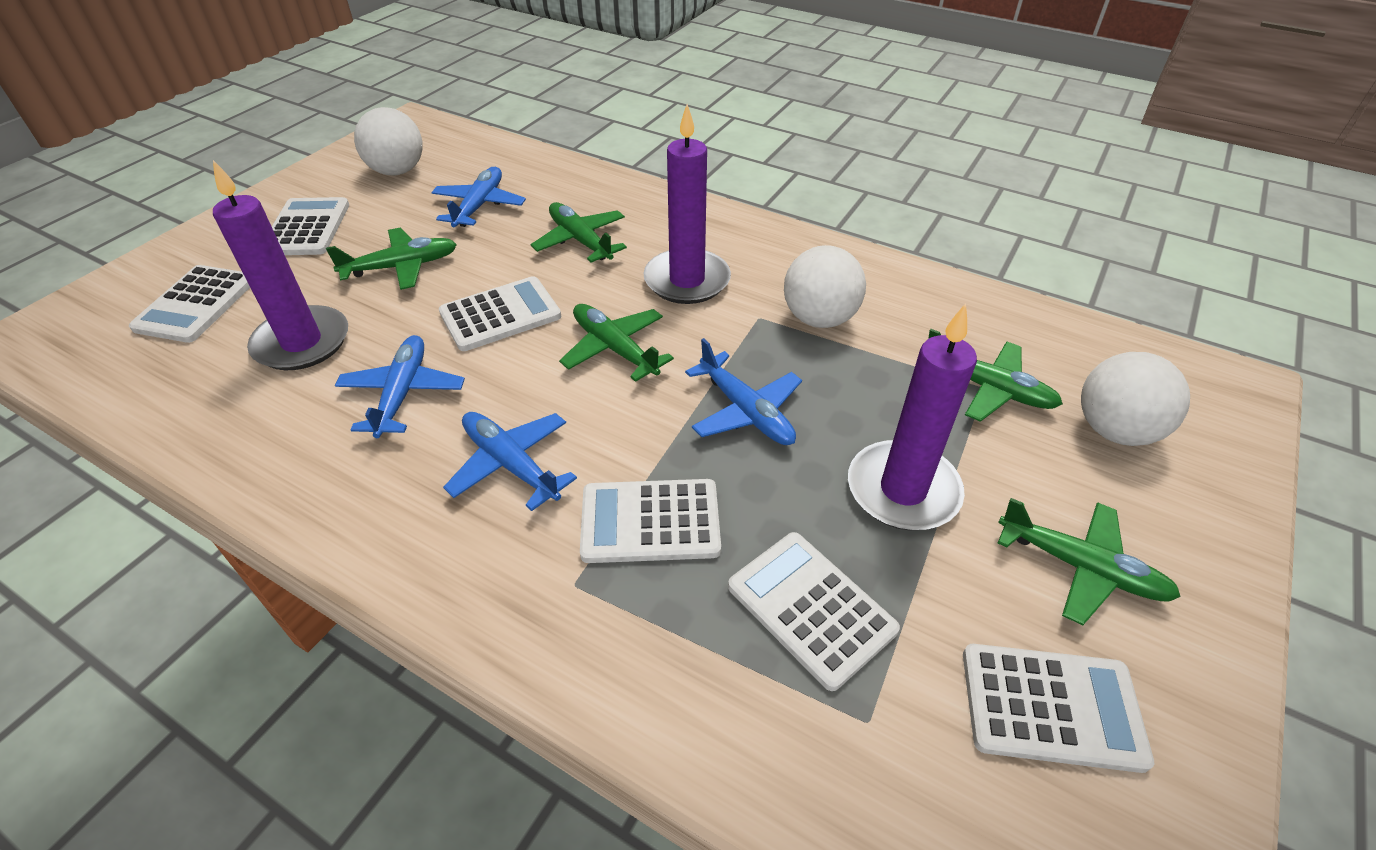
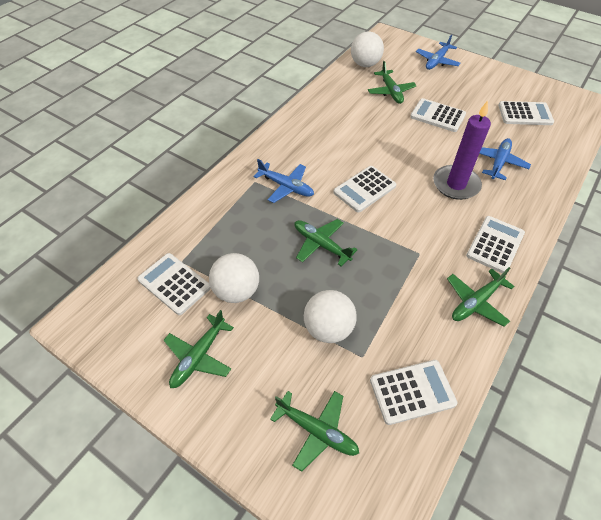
blue plane: [335,335,465,438] [431,167,526,227] [443,412,577,511] [685,338,802,445] = 4 -> [253,159,314,203] [416,34,461,70] [479,138,531,180] = 3
purple candle: [213,160,348,370] [643,104,731,304] [848,303,977,530] = 3 -> [433,101,491,200] = 1

